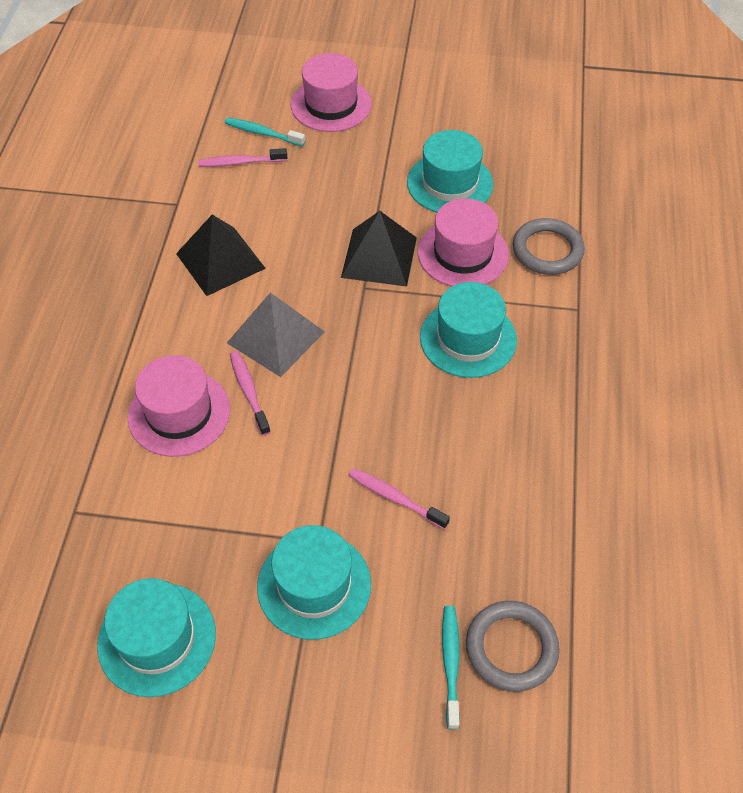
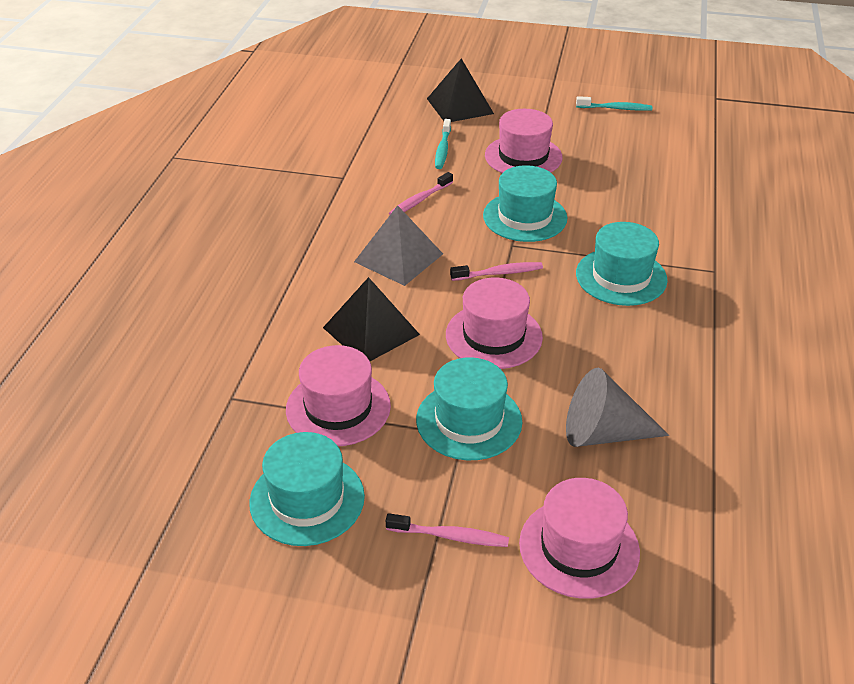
grey cone: none = 0 -> [566,368,669,447] = 1
grey ring: [466,601,560,692] [513,218,585,275] = 2 -> none = 0
pink hat: [127,355,230,457] [291,53,372,132] [418,198,509,287] = 3 -> [286,345,391,446] [446,278,543,369] [485,109,562,173] [519,478,640,599] = 4

